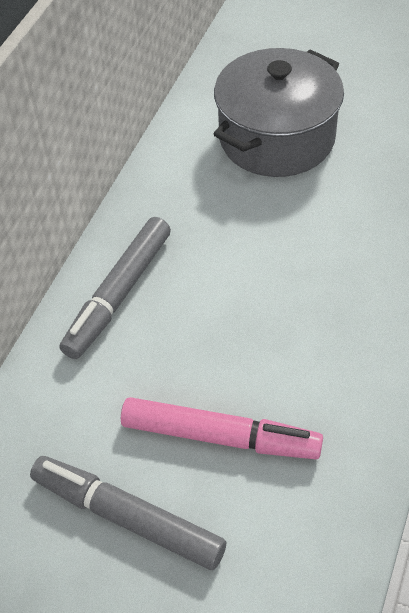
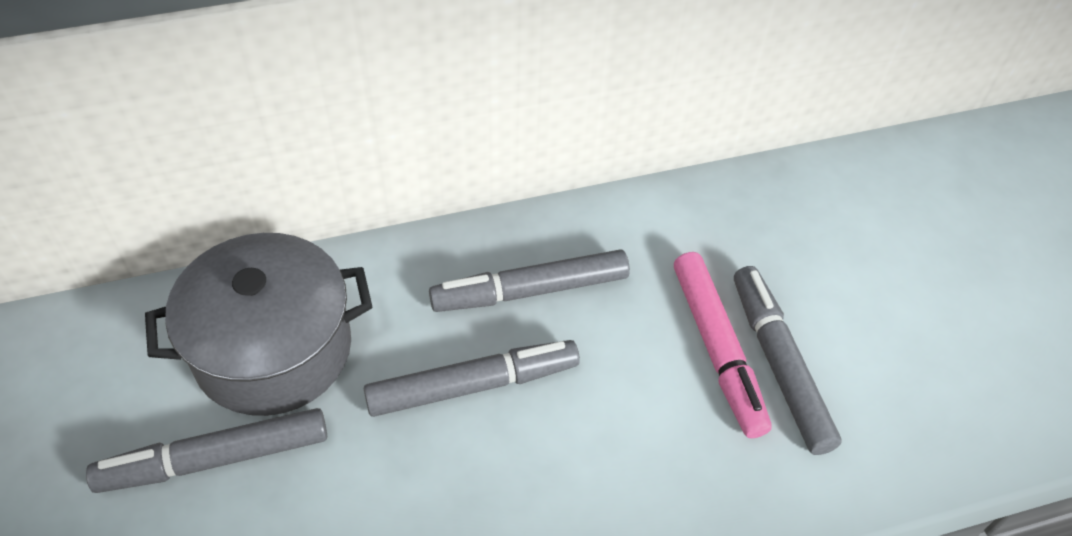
grey marker: [30,456,226,570] [60,217,171,359] = 2 -> [86,408,327,493] [364,340,580,417] [429,249,630,312] [734,266,842,455] = 4

